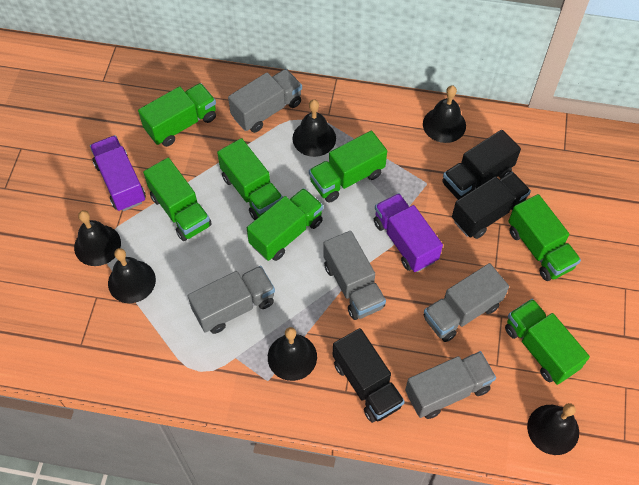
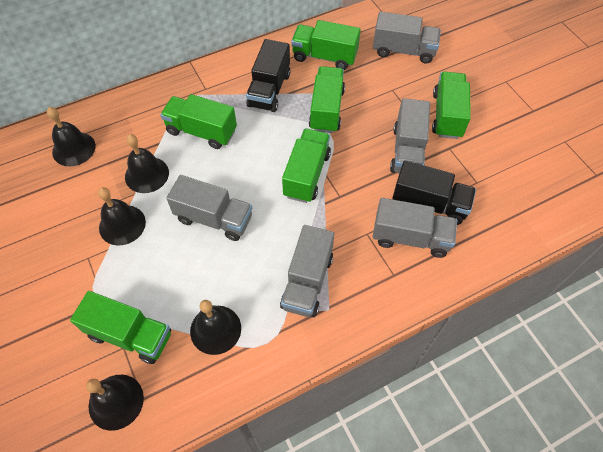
black bell: [74,210,121,266] [108,248,156,303] [268,327,317,381] [292,99,336,157] [423,85,466,143] [527,403,579,455] = 6 -> [47,107,96,166] [86,375,144,431] [98,187,146,246] [125,134,169,193] [190,300,241,355] = 5
black truck: [333,328,405,423] [442,130,521,200] [452,172,531,239] = 3 -> [246,39,290,112] [392,160,476,225] = 2
green truck: [138,83,216,147] [143,158,212,241] [217,138,283,220] [247,188,323,261] [309,131,387,203] [505,299,590,385] [509,194,581,281] = 7 -> [70,291,171,364] [160,94,237,149] [282,129,331,203] [291,20,361,70] [309,66,345,133] [432,72,471,139] = 6
purple truck: [90,135,146,211] [374,193,443,272] = 2 -> none = 0

